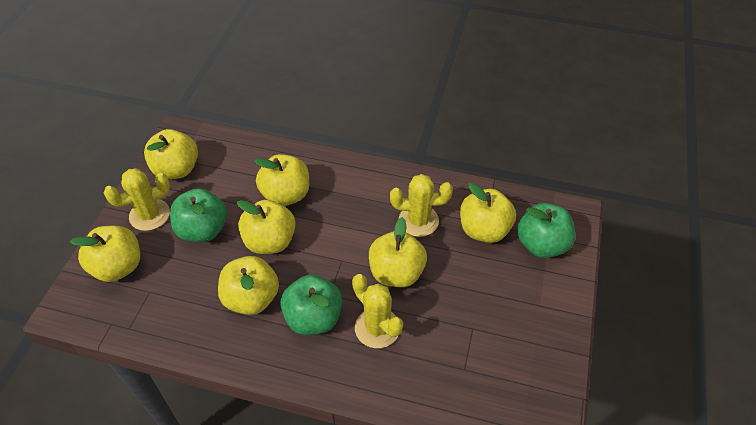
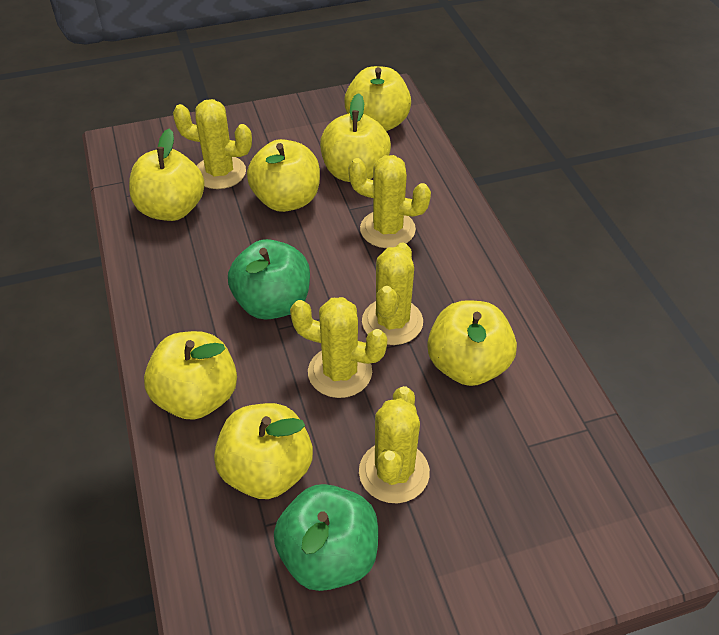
green apple: [170,188,227,242] [280,275,342,335] [517,203,576,258] = 3 -> [228,239,310,320] [274,484,378,591] = 2
yellow cactus: [104,168,170,231] [352,274,403,348] [390,174,453,237] = 3 -> [173,99,252,189] [290,297,387,398] [348,155,431,248] [359,386,430,503] [362,242,423,345] = 5

